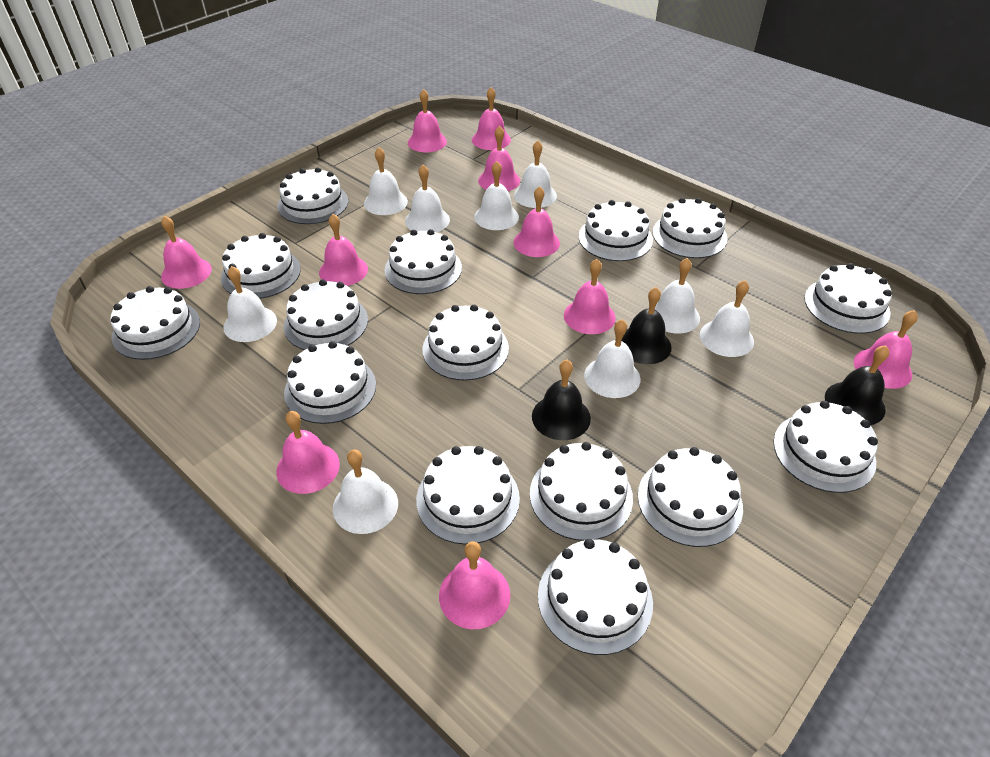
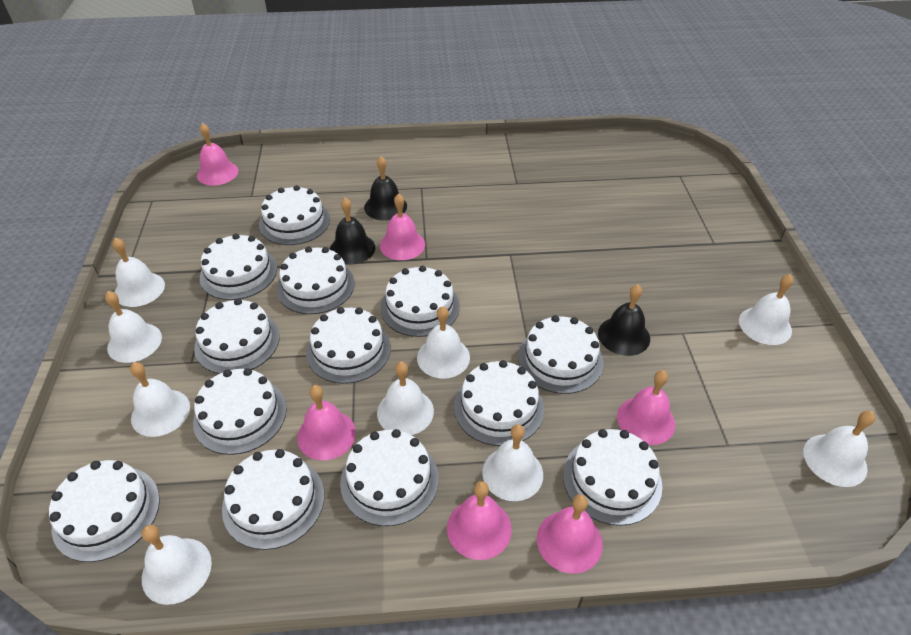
pink bell: [161,216,212,289] [276,411,340,494] [319,214,368,286] [408,89,447,152] [439,541,510,629] [472,87,511,150] [478,126,520,191] [514,186,560,257] [564,259,616,334] [854,310,918,389] = 10 -> [197,123,238,185] [297,385,356,460] [380,194,425,260] [447,481,512,560] [537,494,603,574] [617,370,675,445] = 6
white cake: [110,286,200,360] [221,233,301,299] [277,167,348,224] [284,279,368,350] [284,341,376,424] [385,229,462,294] [416,446,520,545] [422,305,509,381] [530,442,633,541] [538,539,653,655] [579,200,653,261] [638,447,743,547] [653,198,727,258] [773,401,878,493] [804,263,892,334] = 15 -> [49,460,160,562] [193,368,287,455] [194,298,280,374] [200,234,277,300] [222,449,324,550] [259,185,330,245] [277,246,354,314] [306,307,391,384] [340,429,439,526] [380,266,460,337] [454,360,544,446] [518,315,604,394] [563,429,662,526] = 13

